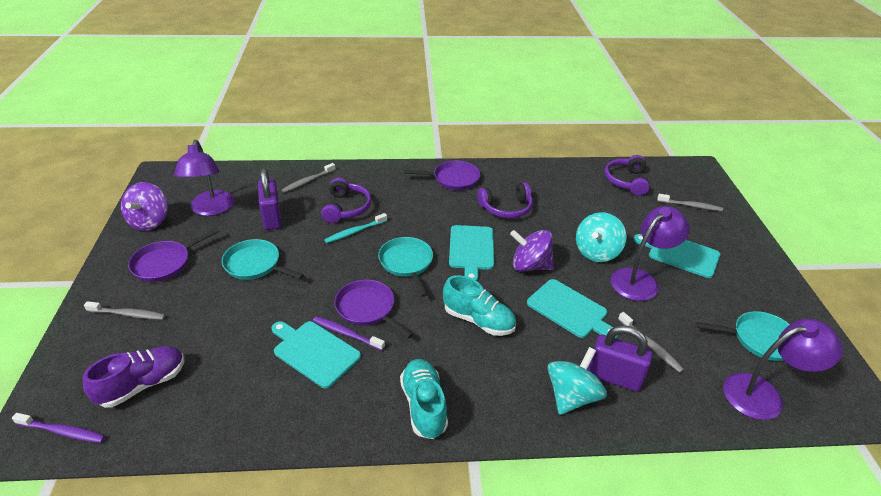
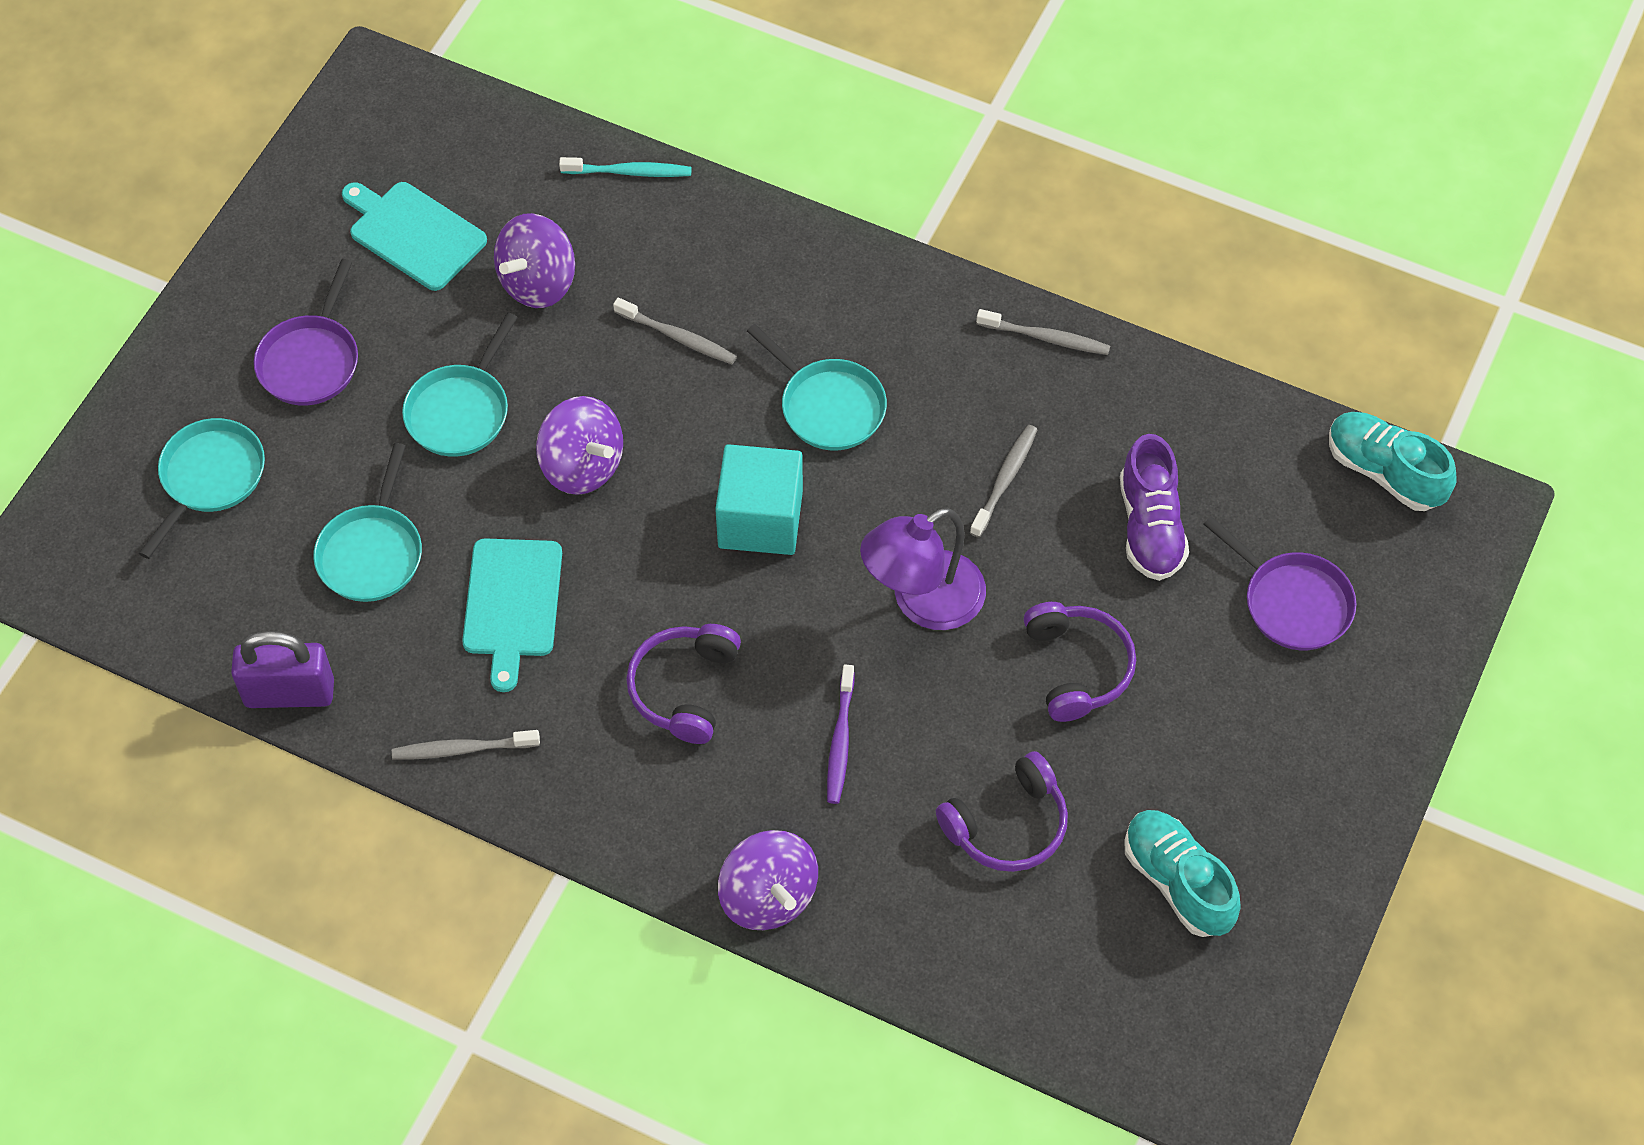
purple lamp: [174,140,234,216] [611,206,690,301] [723,319,843,420] = 3 -> [860,508,986,630] = 1
purple padlock: [258,168,282,230] [588,325,652,392] = 2 -> [231,631,334,708] = 1
purple pan: [128,228,219,282] [334,280,413,338] [404,160,480,190] = 3 -> [254,259,358,406] [1204,516,1356,650] = 2
purple spinning top: [121,182,168,231] [510,230,554,272] = 2 -> [494,213,575,308] [536,396,623,495] [718,830,818,930] = 3
purple toothbrush: [12,413,105,443] [313,316,385,351] = 2 -> [827,664,854,804] = 1
turquoise cube: none = 0 -> [715,444,803,555] = 1
turquoise cutting board: [271,321,361,388] [449,225,494,281] [527,279,618,339] [634,234,720,278] = 4 -> [342,182,487,291] [462,538,562,692] = 2
turquoise pan: [222,239,304,280] [378,237,433,297] [696,311,790,361] = 3 -> [139,418,265,559] [313,443,422,602] [402,313,518,457] [747,324,887,450] = 4
turquoise spinning top: [547,347,607,415] [576,212,627,262] = 2 -> none = 0

